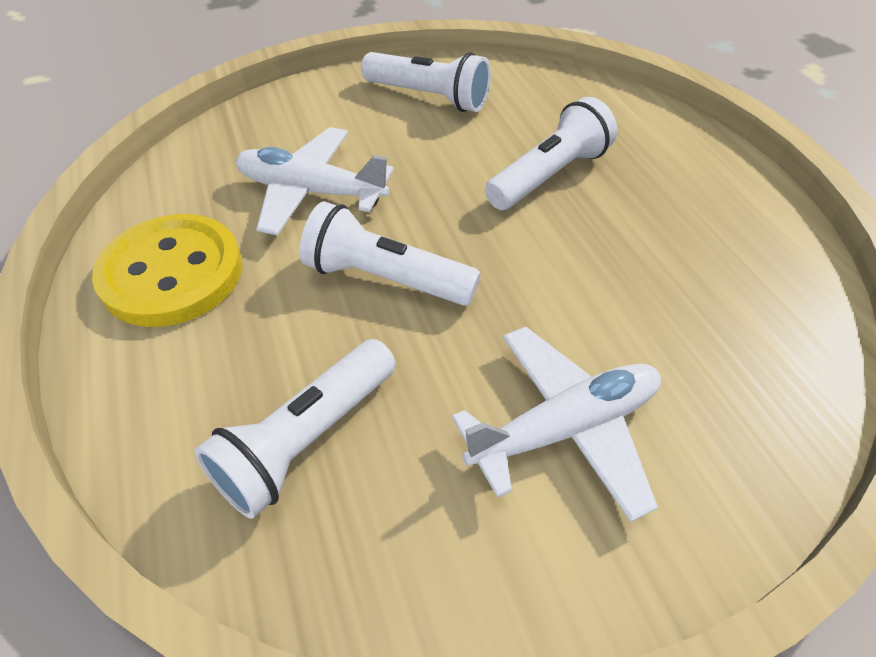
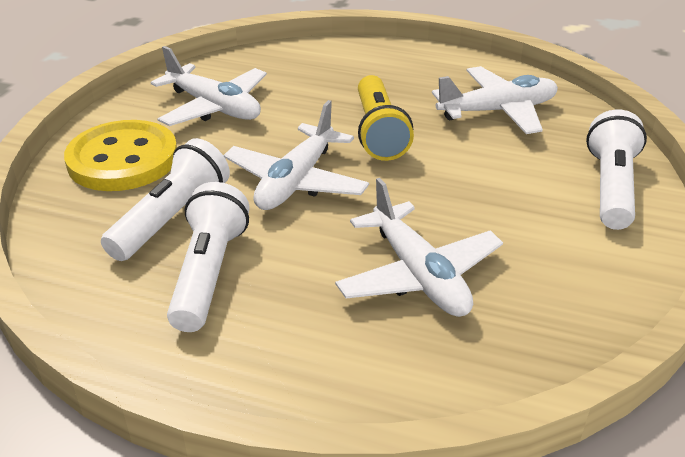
white flashlight: [194,339,396,519] [300,201,481,306] [361,52,491,112] [485,97,617,210] = 4 -> [101,138,230,261] [167,182,249,332] [586,109,647,230] = 3
white plane: [236,127,394,236] [452,327,661,522] = 2 -> [151,46,267,126] [223,100,369,210] [335,178,503,317] [432,66,558,134] = 4
yellow flashlight: none = 0 -> [358,75,414,161] = 1

